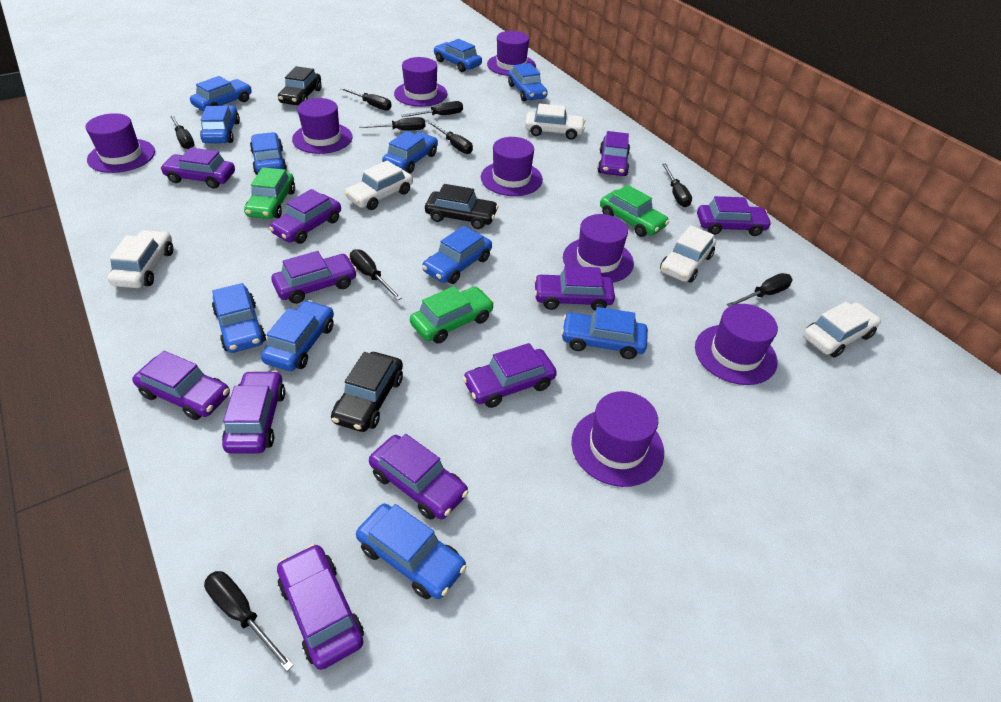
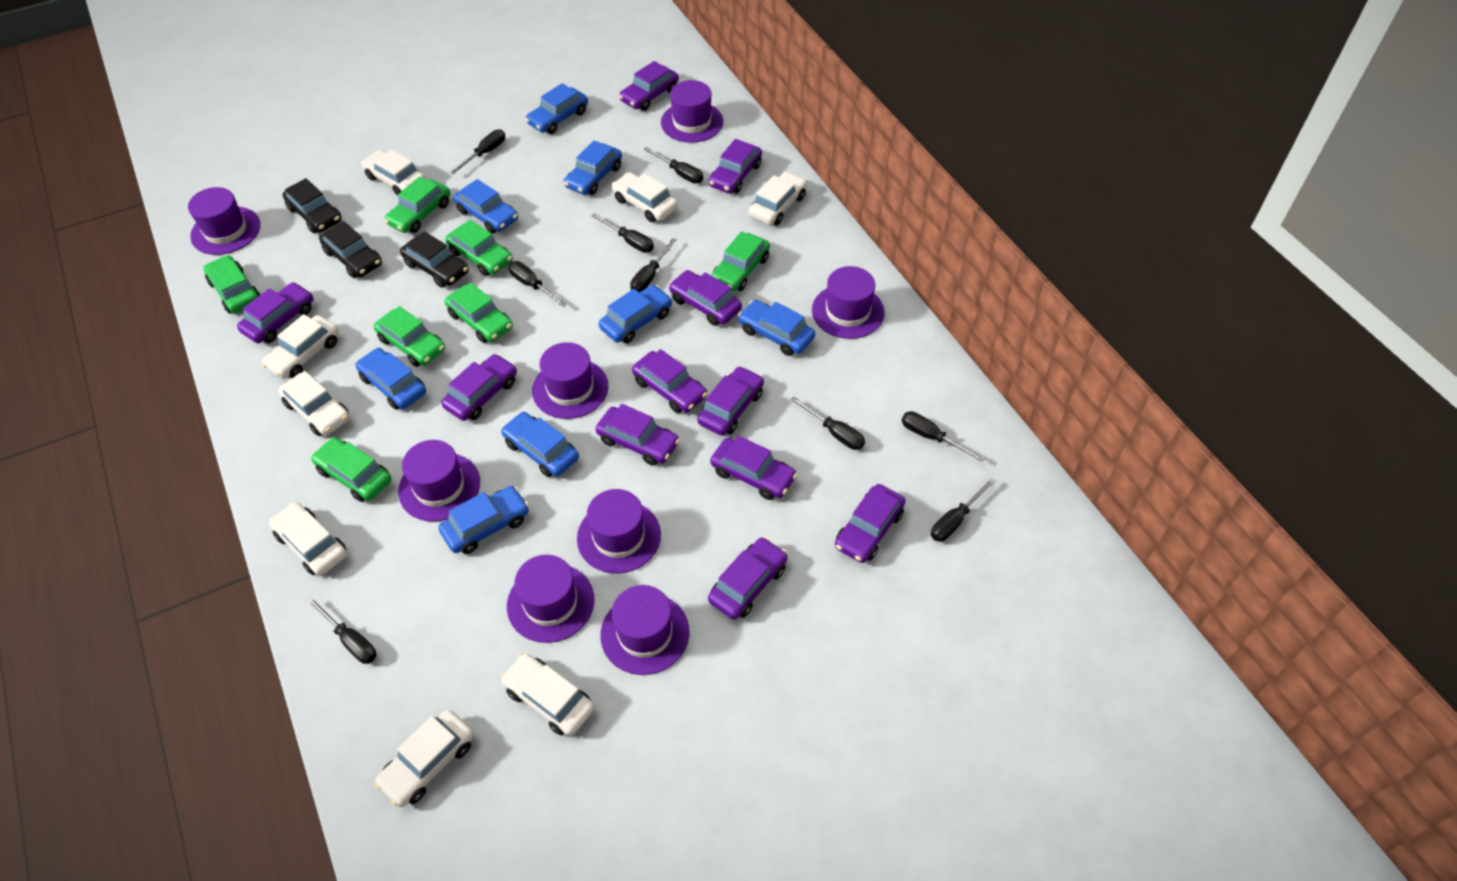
blue car: [190,76,252,111] [200,105,240,143] [212,283,266,353] [250,132,287,175] [261,300,334,371] [356,504,467,599] [382,131,438,174] [422,226,492,284] [434,39,482,72] [508,63,548,101] [561,307,648,359] = 11 -> [355,348,426,410] [438,486,529,554] [453,179,518,233] [501,412,579,477] [525,83,588,134] [564,140,622,195] [599,285,672,343] [738,300,815,356] = 8
green car: [244,167,295,219] [410,286,494,344] [600,185,669,237] = 3 -> [203,255,260,313] [311,437,392,502] [373,306,445,367] [384,177,450,233] [445,220,513,276] [445,283,513,343] [711,231,770,292] = 7
white car: [108,230,173,288] [345,160,413,210] [525,104,585,140] [660,225,716,283] [803,302,881,358] = 5 -> [261,314,339,379] [269,502,347,576] [278,371,350,436] [361,149,425,196] [375,710,474,807] [501,653,595,736] [612,172,678,222] [749,172,807,225] = 8

